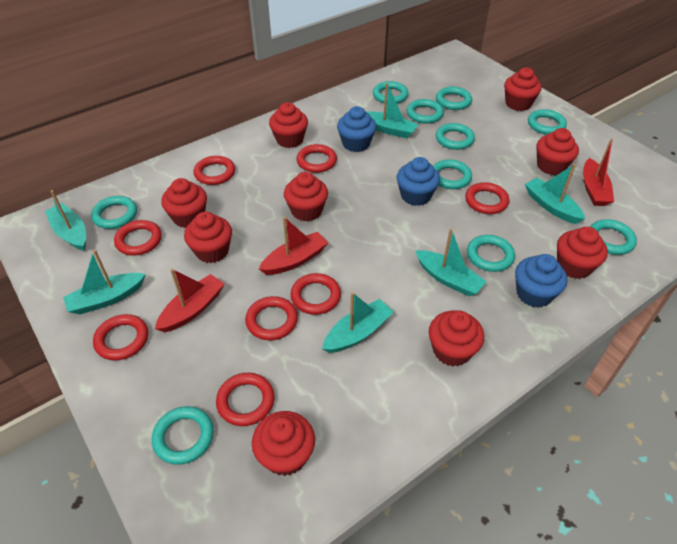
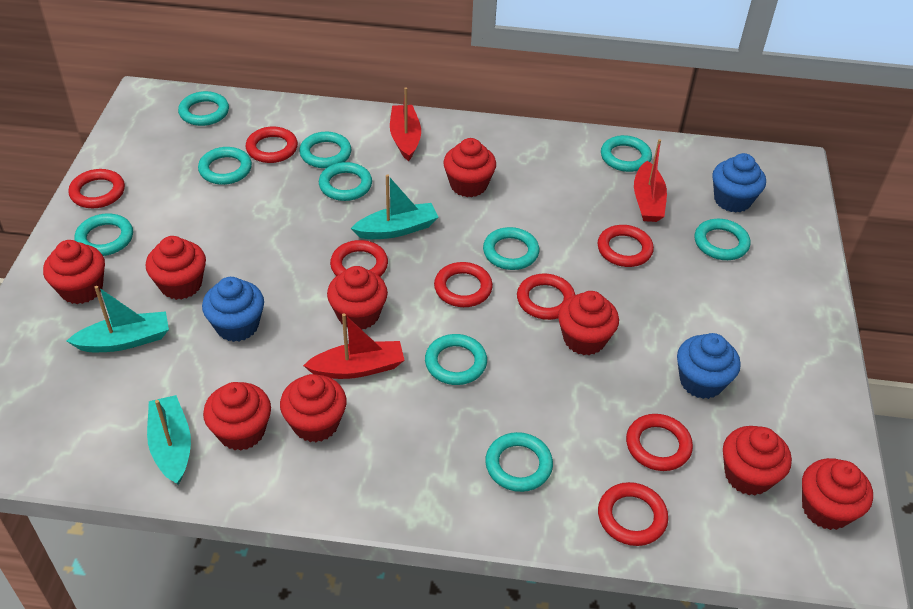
turquoise boat: [45,190,86,251] [63,249,146,314] [322,292,394,353] [367,83,419,138] [415,229,487,296] [525,164,585,224] = 6 -> [67,286,169,352] [147,395,191,485] [351,174,439,239] = 3

